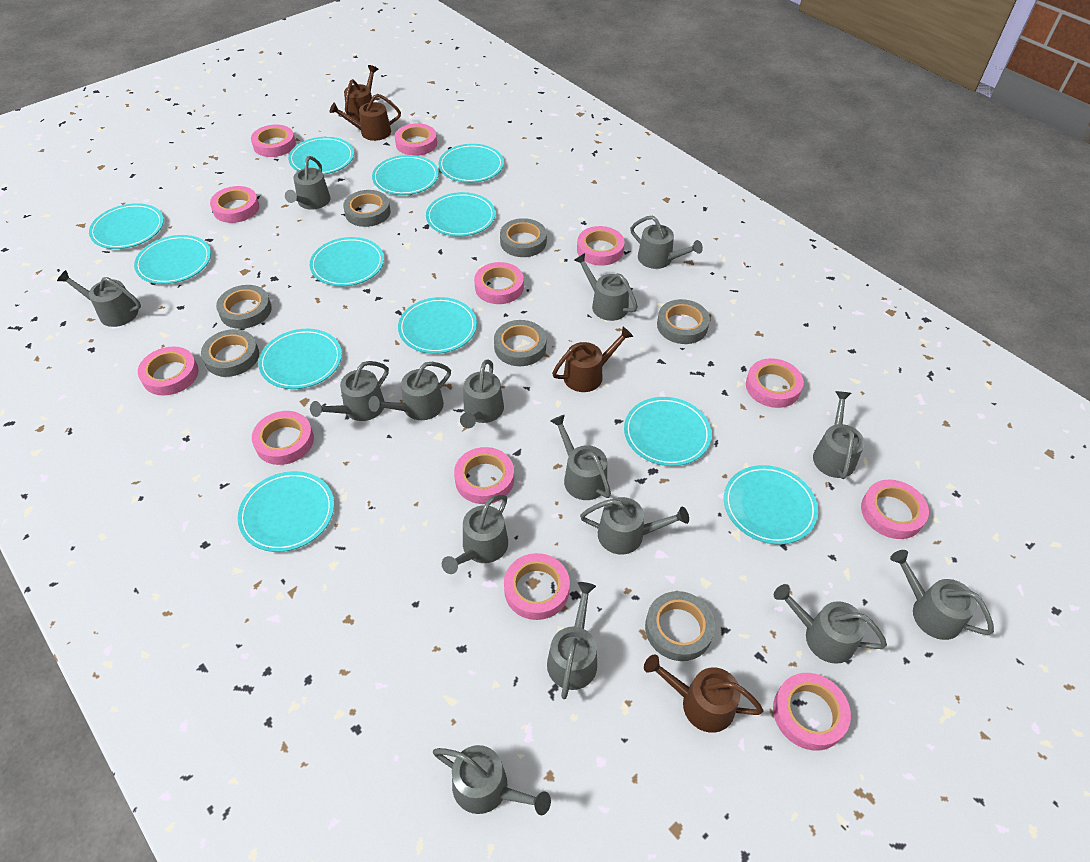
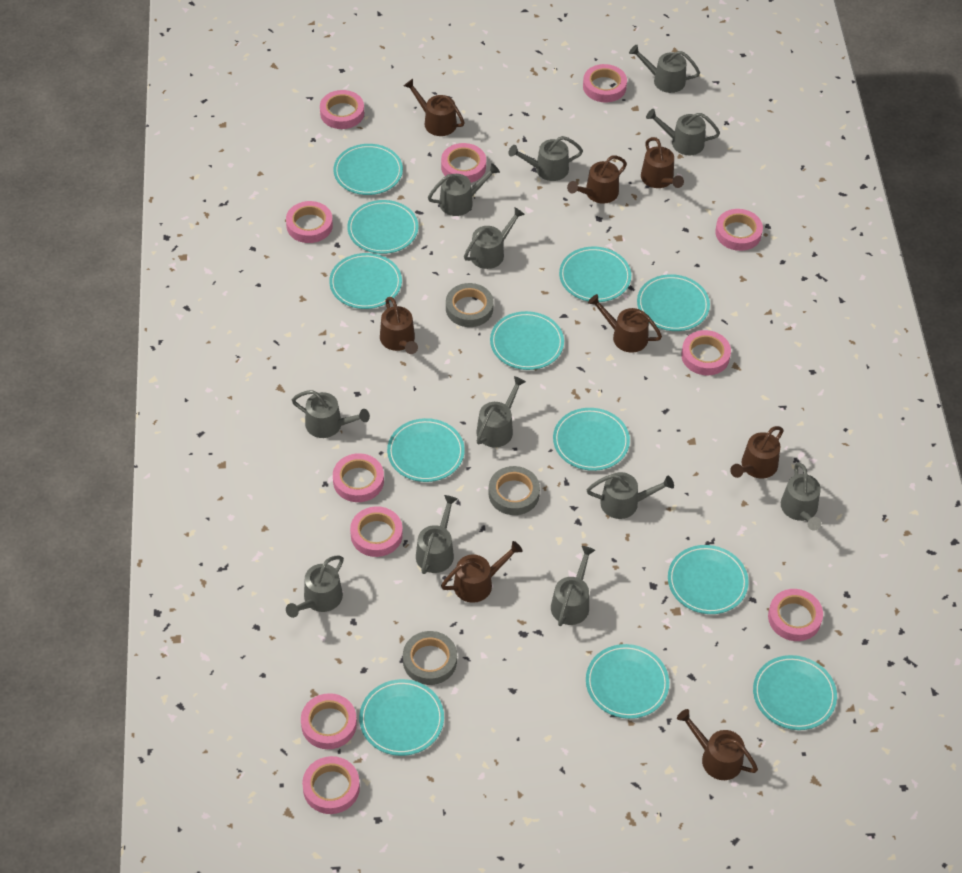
brown watering can: [329,94,401,141] [344,65,378,122] [552,327,633,392] [644,654,764,733] = 4 -> [380,297,418,354] [404,79,465,136] [441,541,523,603] [567,155,627,204] [588,294,662,352] [641,137,684,188] [677,709,758,780] [730,426,784,479] = 8
grey tape: [201,329,259,377] [216,285,272,329] [343,190,391,227] [494,320,546,366] [500,218,547,257] [645,591,715,661] [657,299,710,344] = 7 -> [403,631,457,685] [446,283,494,327] [489,466,540,515] = 3
grey watering can: [57,270,141,327] [285,156,331,210] [310,361,389,421] [369,362,451,420] [433,745,551,815] [442,495,508,574] [460,360,504,428] [547,582,597,699] [550,415,611,500] [574,253,638,321] [580,497,689,554] [630,216,703,269] [774,584,887,664] [813,391,864,479] [890,550,994,640] = 15 -> [286,556,344,618] [292,390,370,438] [416,495,457,574] [428,163,500,216] [464,207,525,269] [477,376,526,447] [508,136,583,181] [551,546,595,626] [587,472,674,519] [629,45,700,93] [646,109,720,155] [781,463,821,531] = 12
pink tape: [138,346,199,395] [210,186,259,223] [251,124,296,157] [252,411,314,465] [395,123,437,156] [454,447,514,504] [474,262,524,304] [504,553,570,620] [577,226,625,266] [746,358,804,408] [773,673,851,751] [861,480,929,539] = 12 -> [286,201,333,243] [301,693,357,749] [302,756,360,814] [320,90,364,129] [333,453,384,502] [350,506,403,557] [441,143,486,183] [583,64,627,102] [681,330,731,376] [715,209,763,251] [768,589,823,641] = 11

